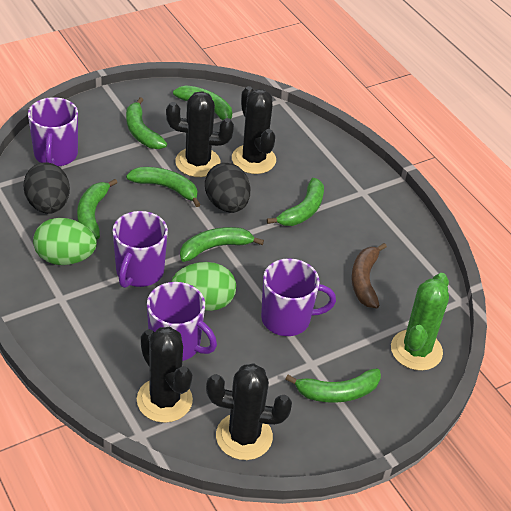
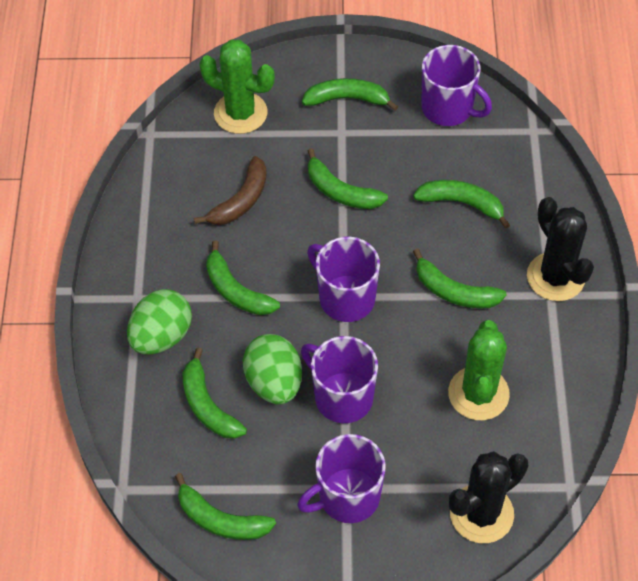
black cactus: [137,327,193,423] [166,91,234,177] [206,363,292,460] [232,86,276,174] = 4 -> [449,451,528,543] [527,197,594,301] = 2
black egg: [23,162,70,214] [205,163,251,213] = 2 -> none = 0
green cactus: [391,273,449,371] = 1 -> [199,40,275,134] [448,320,510,420] = 2

